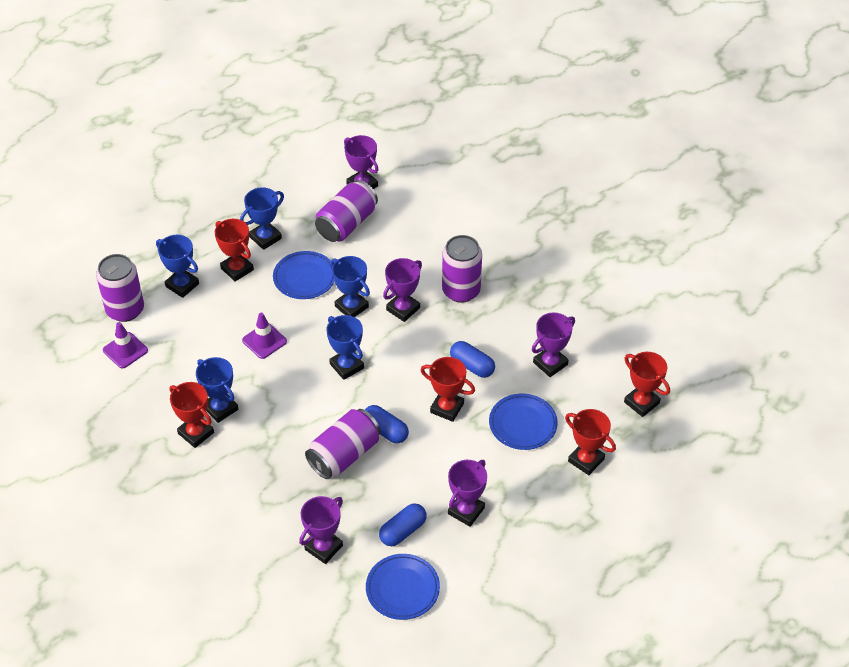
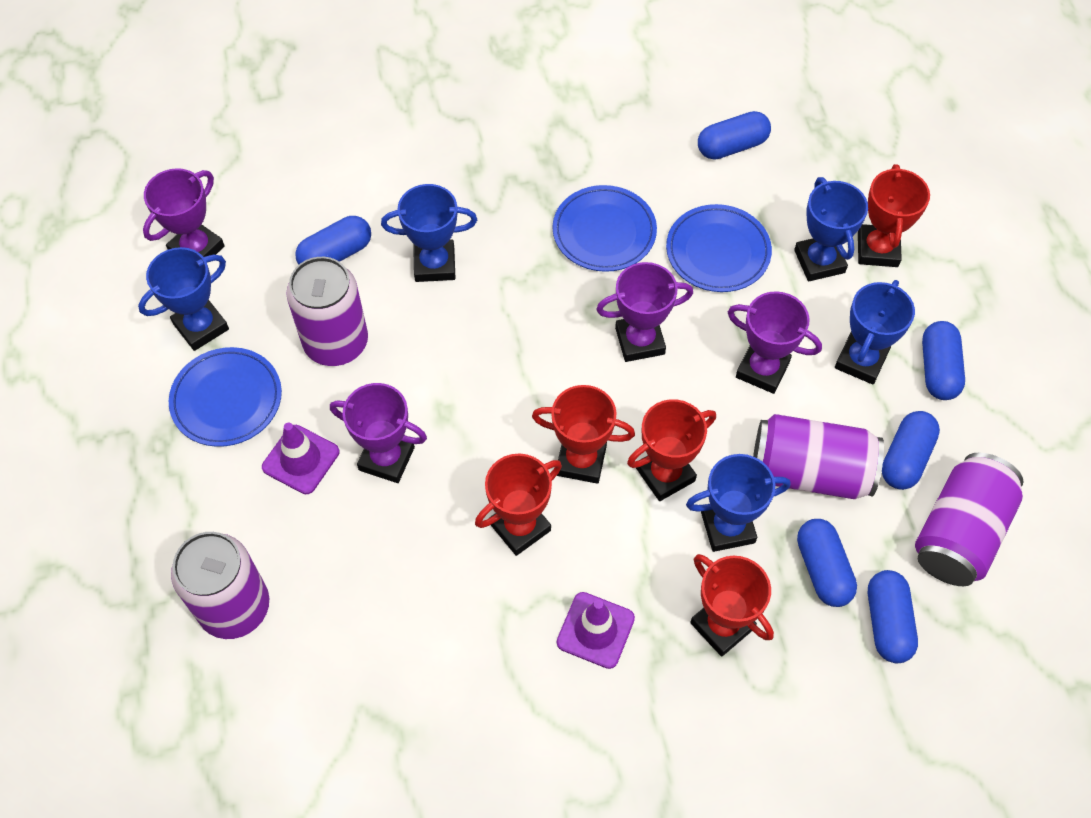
blue capsule: [365,405,409,443] [379,503,427,546] [450,341,495,378] = 3 -> [295,216,371,265] [698,111,771,160] [797,519,857,607] [868,570,918,663] [882,411,940,490] [922,321,965,400] = 6
purple trophy: [299,496,343,564] [344,135,379,189] [383,258,422,322] [448,460,487,527] [532,312,575,377] = 5 -> [143,168,225,263] [330,383,427,483] [596,262,693,362] [728,291,822,394] = 4

